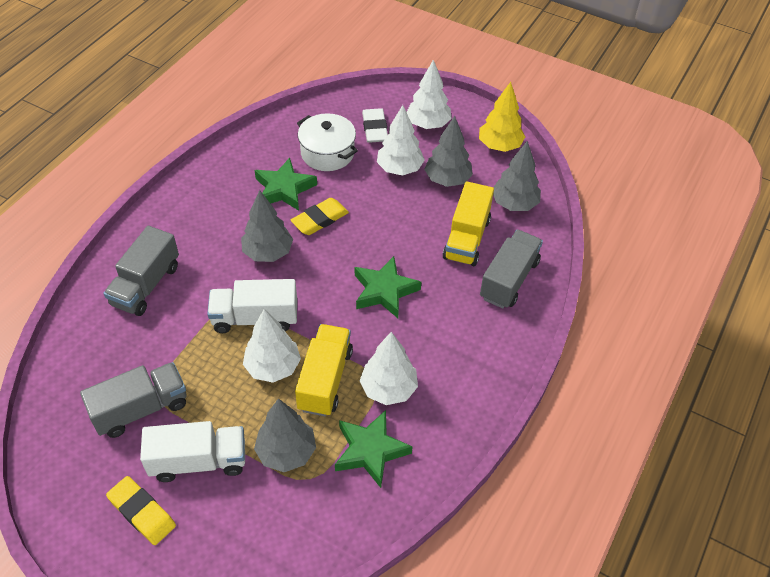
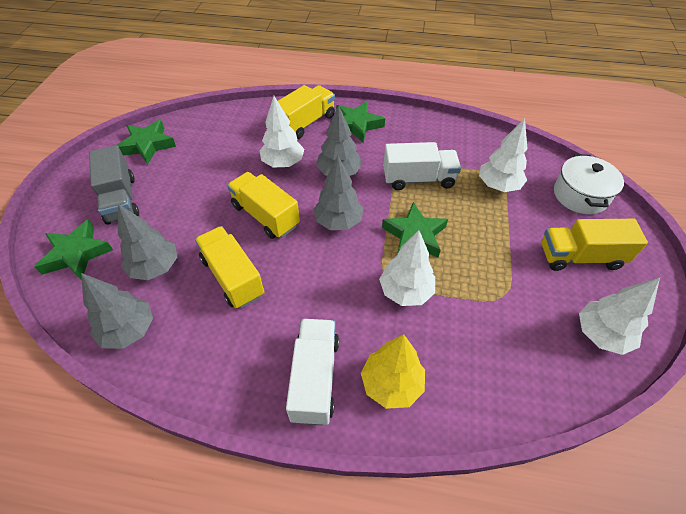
green star: [254,158,317,211] [335,410,413,488] [355,256,421,318] = 3 -> [35,219,113,280] [117,120,176,164] [336,101,385,143] [382,202,448,258] = 4
grey truck: [80,362,187,438] [104,226,179,316] [480,230,543,308] = 3 -> [89,145,139,225] = 1
white eraser: [362,108,388,143] = 1 -> none = 0
yellow eraser: [106,476,176,545] [290,198,349,235] = 2 -> none = 0
yellow truck: [295,324,353,416] [443,181,494,266] = 2 -> [195,226,264,309] [227,172,300,239] [278,85,335,139] [541,219,648,271] = 4

